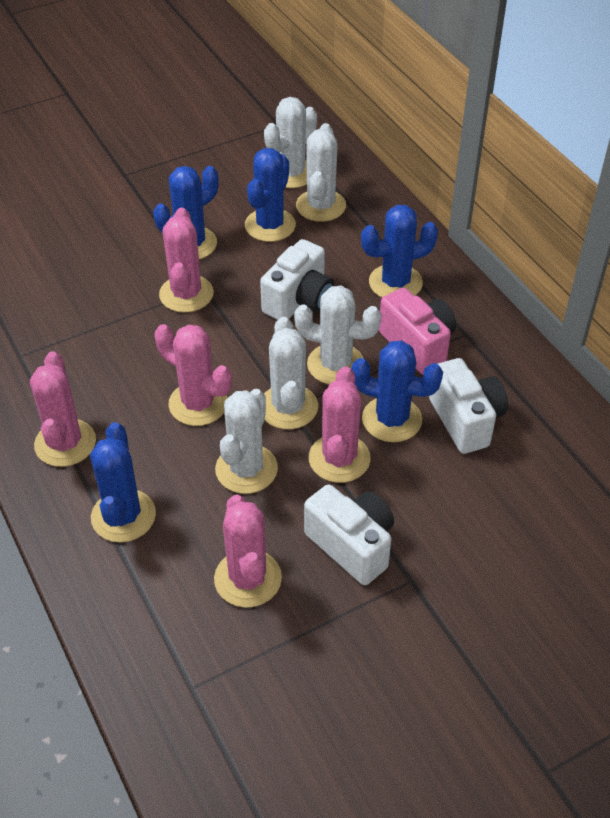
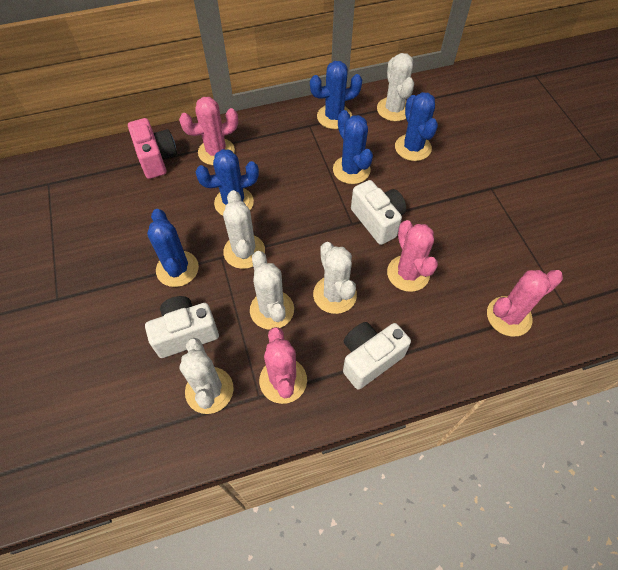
pink cactus: [30,351,96,467] [155,324,232,426] [159,208,214,313] [214,495,282,608] [309,367,371,483] = 5 -> [179,97,238,165] [259,327,307,404] [387,220,438,292] [487,270,563,337] = 4

